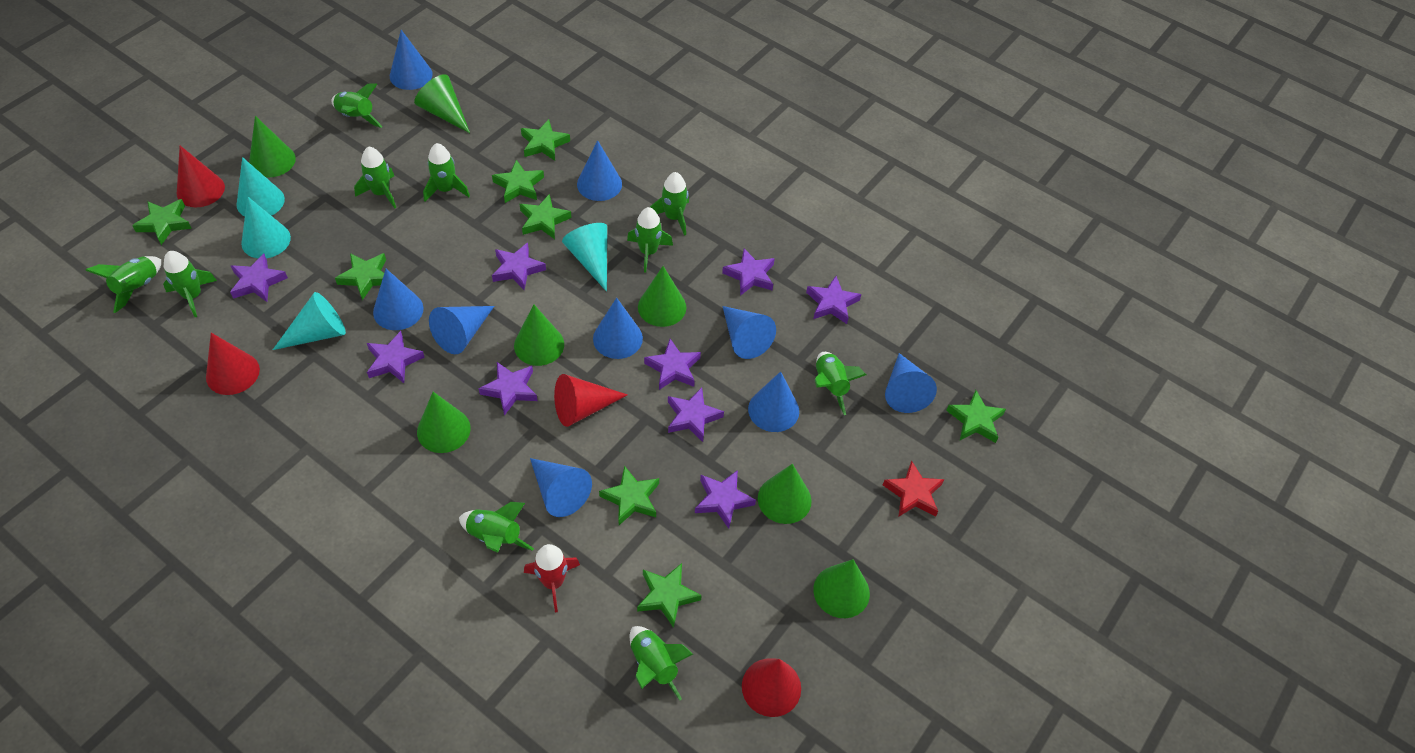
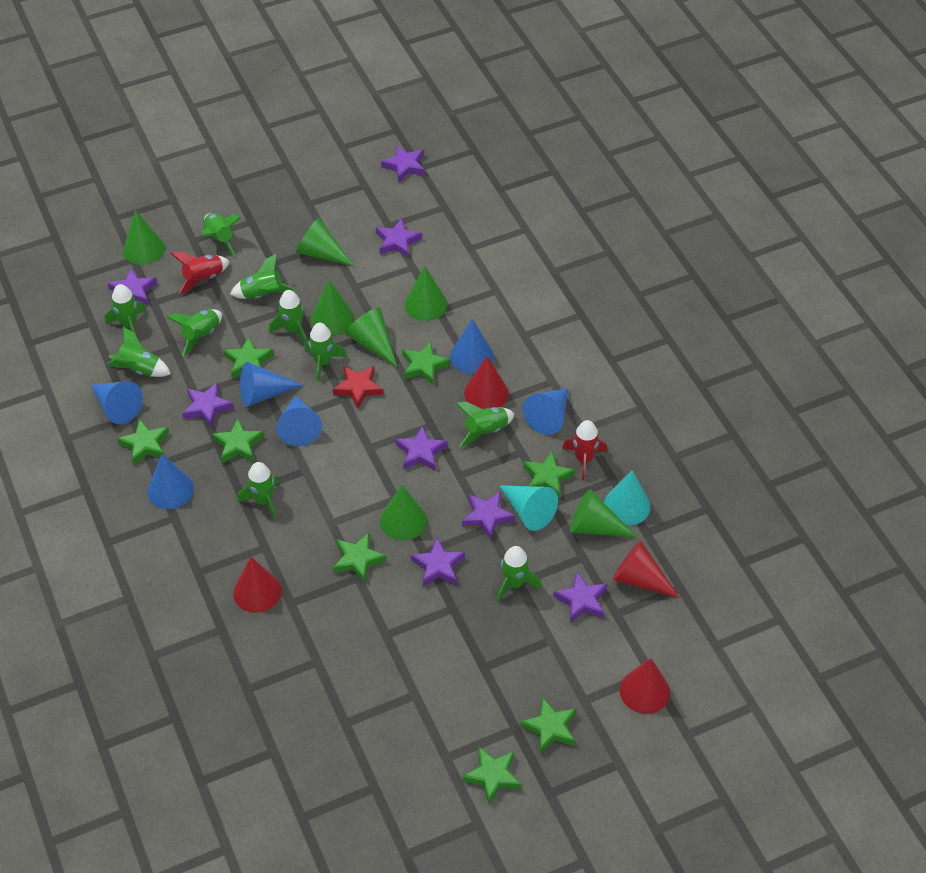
blue cone: [373,269,423,330] [390,30,433,90] [429,306,494,354] [530,458,592,517] [577,140,622,201] [593,298,643,359] [722,306,776,359] [748,371,799,432] [885,353,937,413] = 9 -> [91,381,143,424] [147,454,194,509] [240,362,304,407] [276,395,322,446] [450,319,494,374] [523,388,569,435] = 6
purple star: [230,254,288,302] [367,331,425,383] [478,362,538,416] [492,242,546,290] [644,339,701,390] [668,387,724,442] [695,470,756,529] [722,249,775,296] [806,276,861,324] = 9 -> [108,268,157,306] [182,382,234,428] [376,218,422,258] [381,145,425,182] [396,425,447,471] [411,538,465,587] [462,491,515,540] [553,571,607,623] = 8
red rocket: [524,544,580,613] = 1 -> [170,252,230,294] [562,420,607,481] = 2
turquoise cone: [236,157,285,217] [241,197,291,259] [273,292,346,350] [562,223,607,292] = 4 -> [499,485,558,531] [604,470,650,526] = 2

